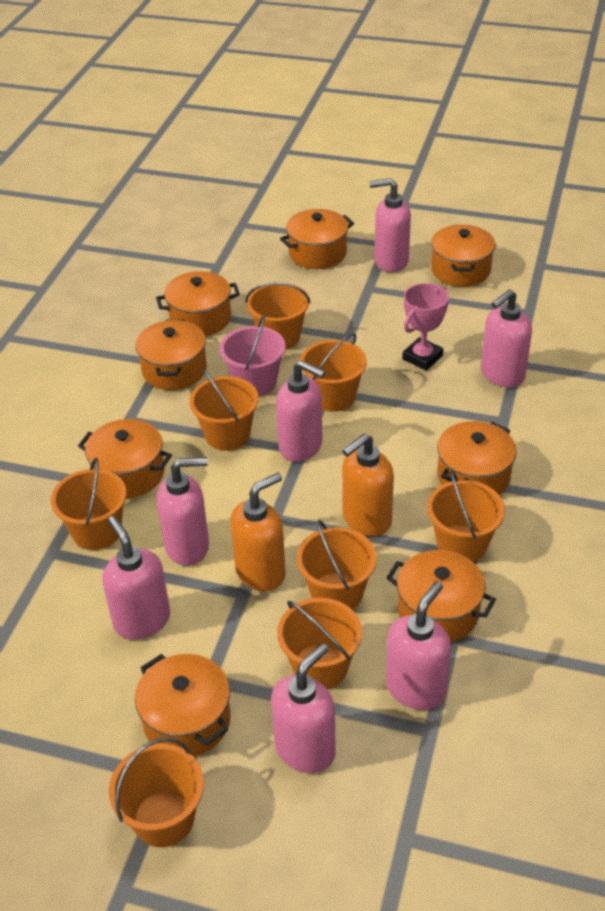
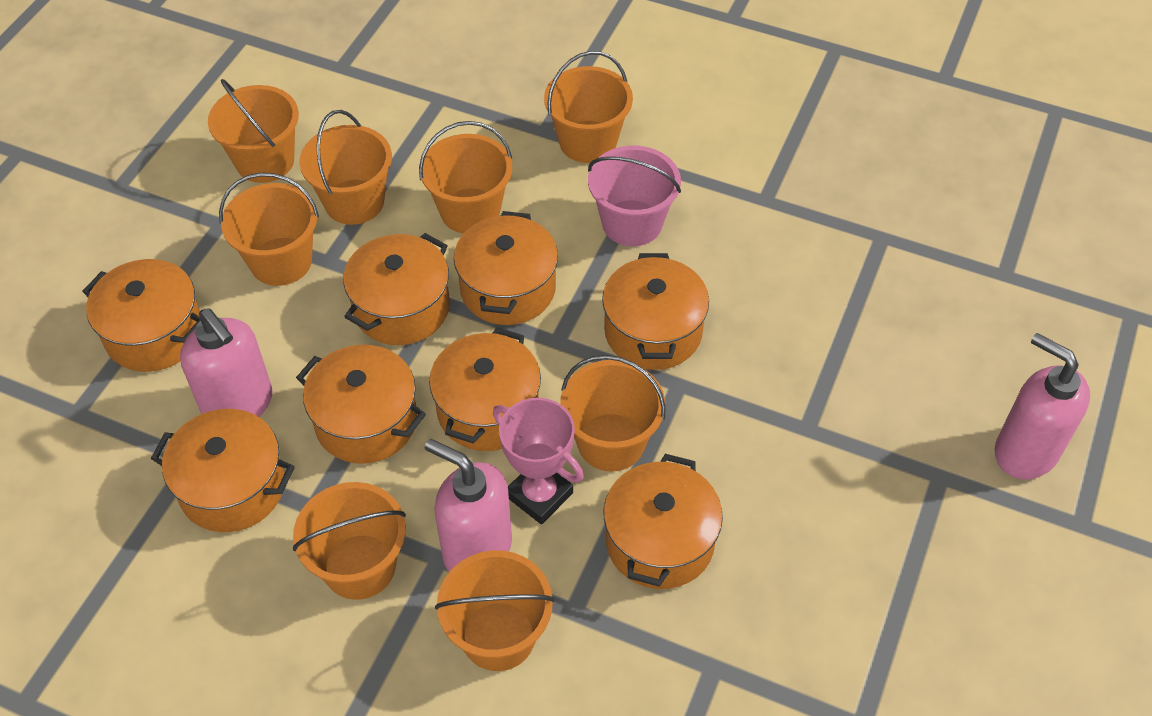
orange soap dispenser: [230,473,286,591] [342,434,394,536] = 2 -> none = 0
pink soap dispenser: [102,516,170,640] [157,457,209,566] [271,643,336,773] [276,360,325,462] [369,178,411,272] [386,581,451,710] [481,289,532,387] = 7 -> [180,308,273,417] [425,439,512,572] [995,333,1090,480] = 3

